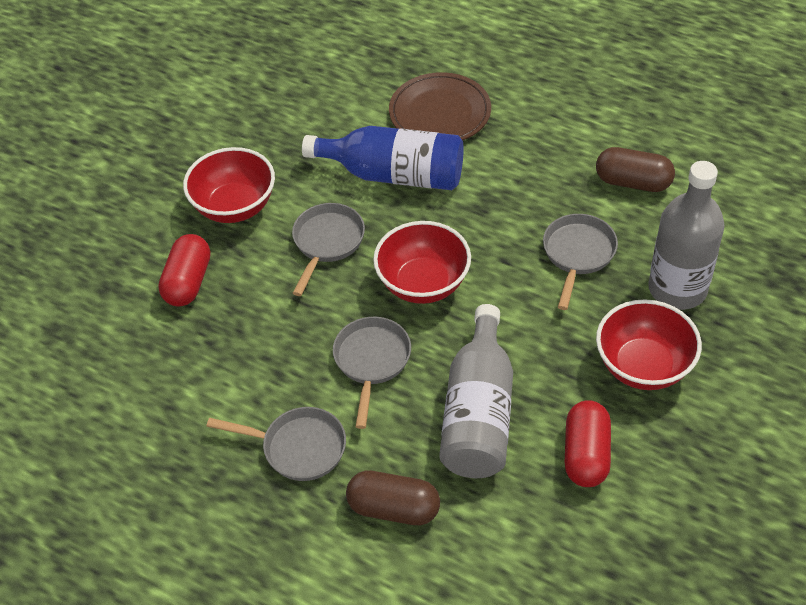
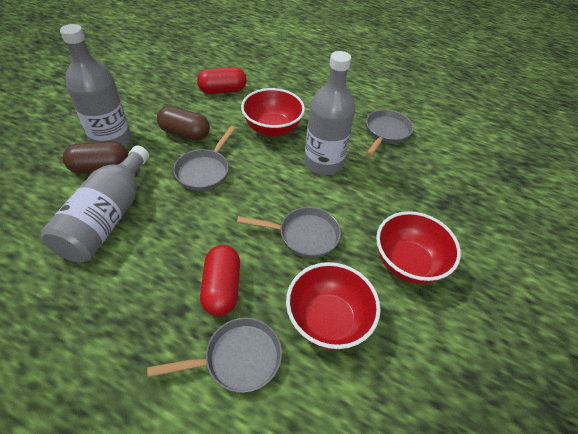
blue bottle: [302,126,464,190] = 1 -> none = 0
brown plate: [389,72,491,140] = 1 -> none = 0
grey bottle: [439,304,513,478] [648,161,725,310] = 2 -> [41,145,149,262] [60,24,131,147] [304,51,355,175] = 3

